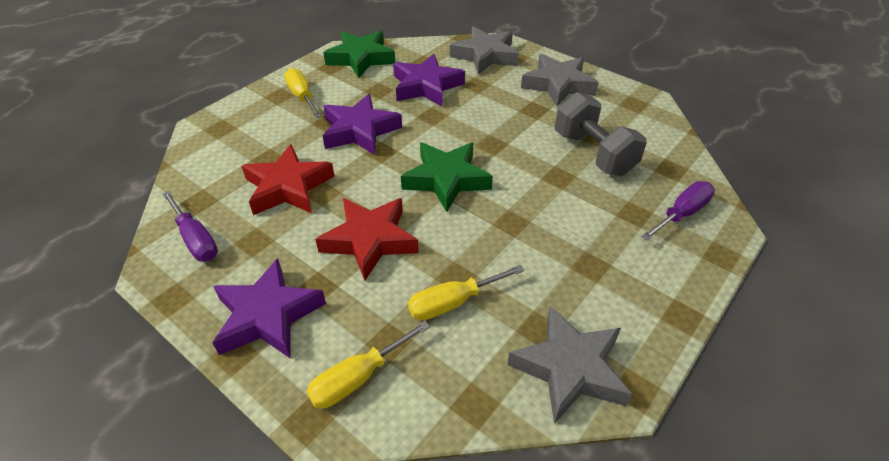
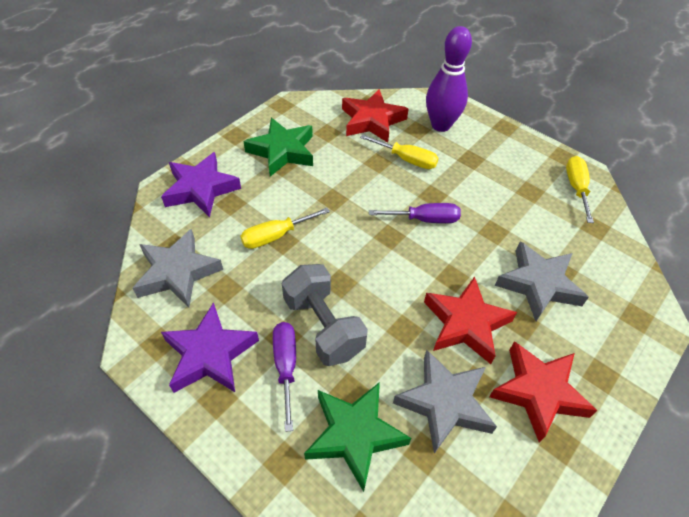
purple bowling pin: none = 0 -> [426,26,472,132] = 1
purple star: [212,258,326,358] [323,94,402,155] [393,54,465,107] = 3 -> [161,152,241,218] [161,302,259,393] = 2
red star: [242,144,335,215] [315,198,419,281] = 2 -> [342,89,409,143] [424,276,517,364] [489,341,598,442] = 3

